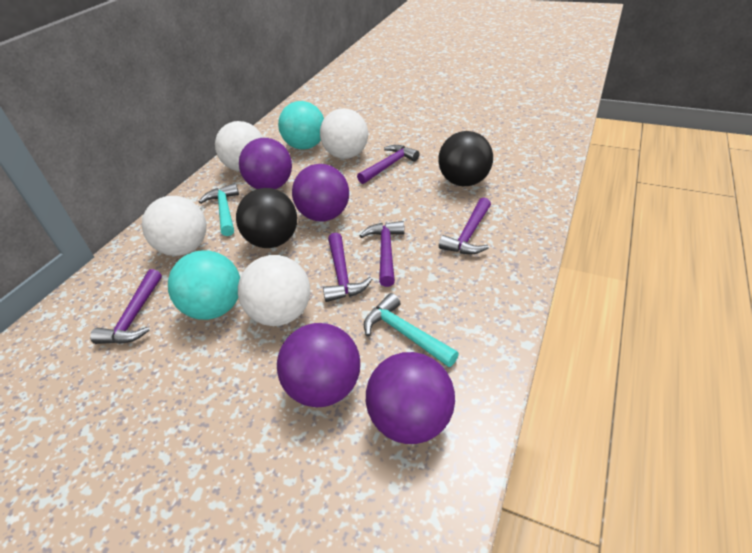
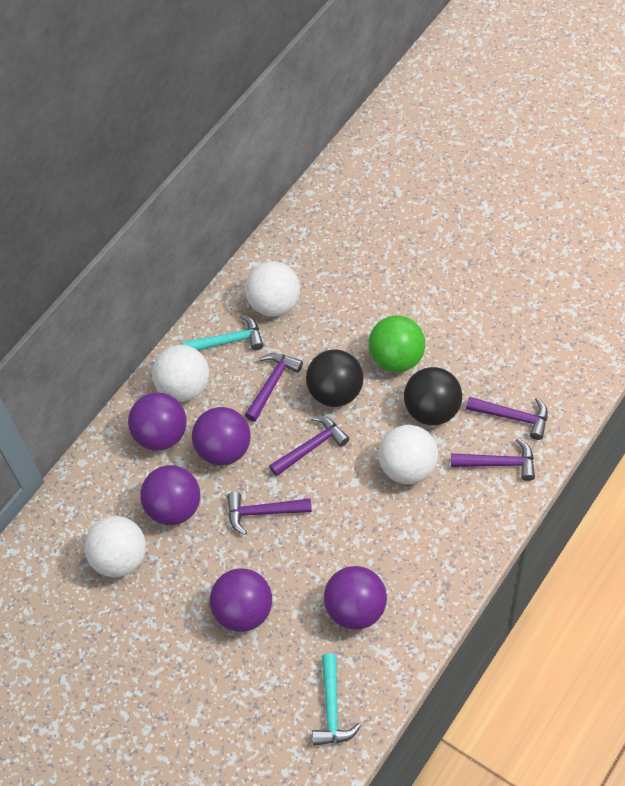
green ball: none = 0 -> [368,316,425,372] = 1
purple ball: [239,138,292,189] [277,323,360,407] [292,164,349,221] [366,352,455,444] = 4 -> [128,392,187,451] [140,465,200,525] [192,407,251,466] [210,568,272,632] [324,566,387,630] = 5
turquoise ball: [168,250,240,320] [278,101,324,150] = 2 -> none = 0

